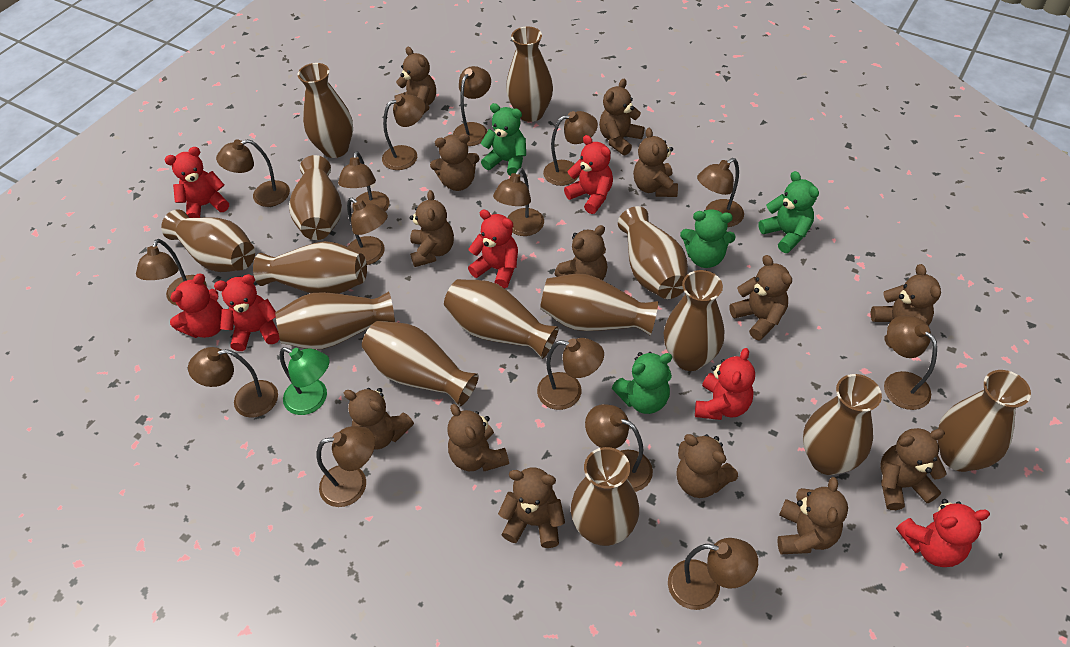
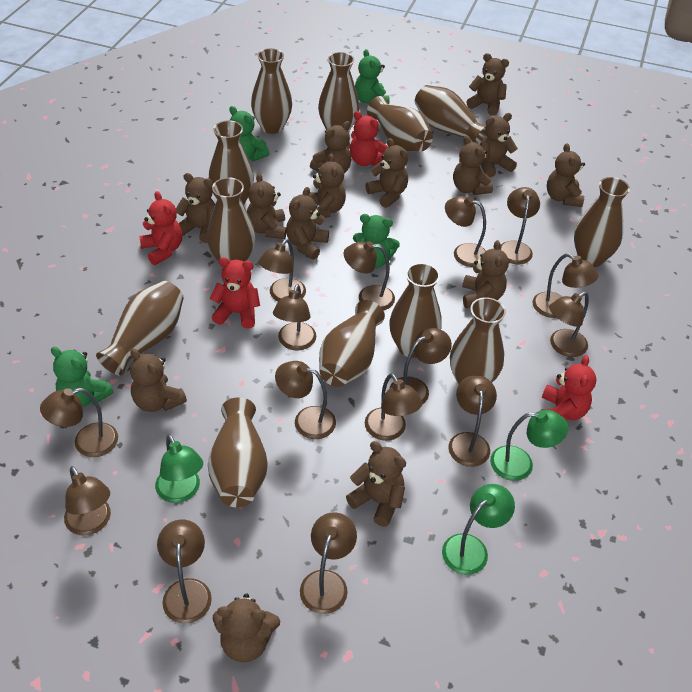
brown vase: [161,209,255,272] [253,241,367,294] [275,292,395,349] [289,155,342,240] [298,63,353,158] [362,321,479,407] [444,279,559,359] [506,27,553,122] [540,273,658,336] [571,447,639,546] [618,206,688,299] [664,270,724,371] [803,374,882,475] [938,370,1031,472] = 14 -> [96,281,184,376] [207,177,256,262] [208,397,268,507] [209,120,254,205] [251,48,292,134] [318,52,359,132] [319,300,385,387] [367,96,433,152] [389,263,442,358] [415,85,487,144] [450,297,506,385] [574,177,630,267] = 12
green lamp: [280,347,330,415] = 1 -> [155,434,203,503] [442,484,515,575] [490,410,568,481] = 3
red teddy bear: [165,147,229,218] [170,273,223,338] [214,274,280,351] [468,209,518,289] [564,135,613,214] [695,348,755,420] [896,499,990,567] = 7 -> [139,191,182,265] [210,257,260,329] [350,111,388,166] [541,355,596,421] = 4

